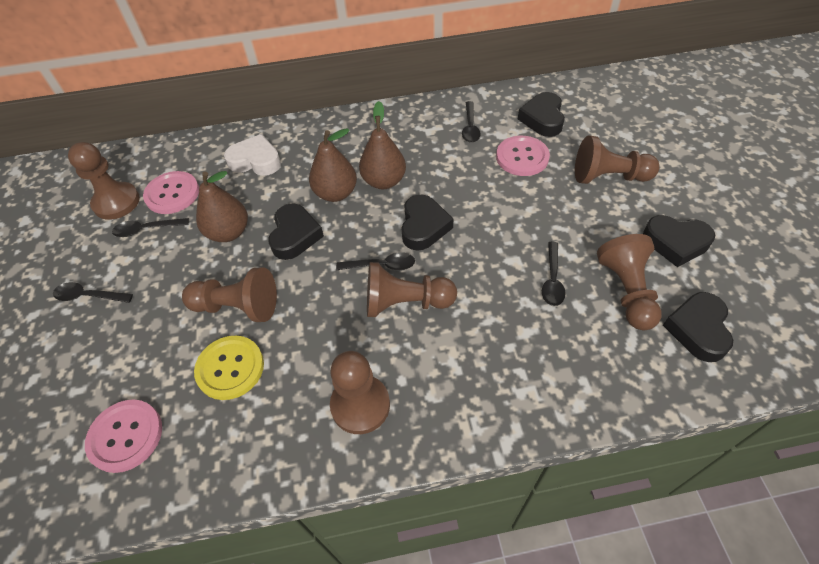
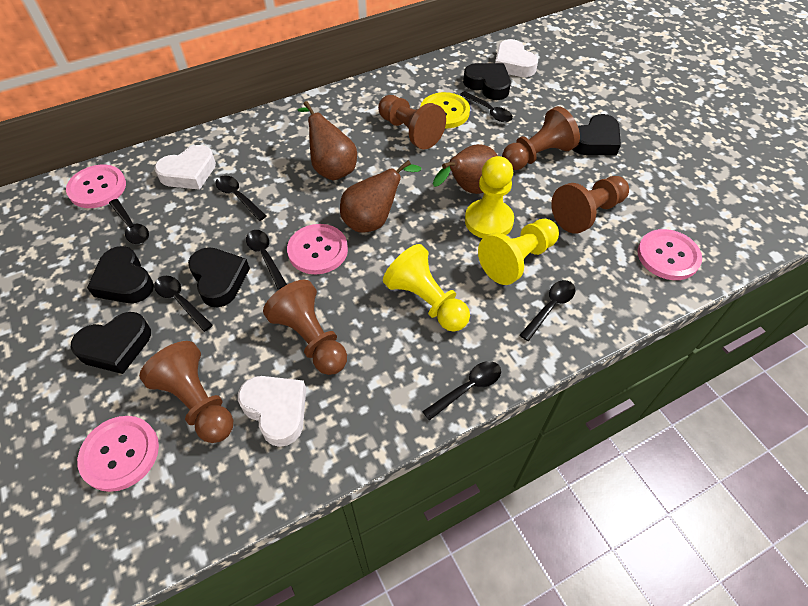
black spoon: [53,282,133,303] [112,218,189,237] [336,252,415,270] [462,101,481,143] [542,242,566,306] = 5 -> [109,199,149,244] [154,276,213,332] [216,175,266,221] [246,230,287,290] [422,361,501,421] [460,91,513,122] [520,280,575,341] = 7
brown pawn: [68,142,140,220] [182,267,277,322] [330,351,390,434] [367,262,457,317] [575,135,659,184] [597,234,661,330] = 6 -> [139,341,233,443] [263,280,347,375] [378,95,446,149] [502,106,580,170] [551,176,629,234] = 5
pink button: [85,400,162,473] [143,171,199,214] [496,136,550,176] = 3 -> [66,165,126,208] [77,416,159,492] [287,224,348,274] [637,229,702,280] = 4
white heart: [224,134,281,176] = 1 -> [154,145,216,190] [238,376,306,447] [495,39,538,77] = 3
yellow pawn: none = 0 -> [383,244,470,332] [465,156,514,238] [478,219,559,285] = 3

